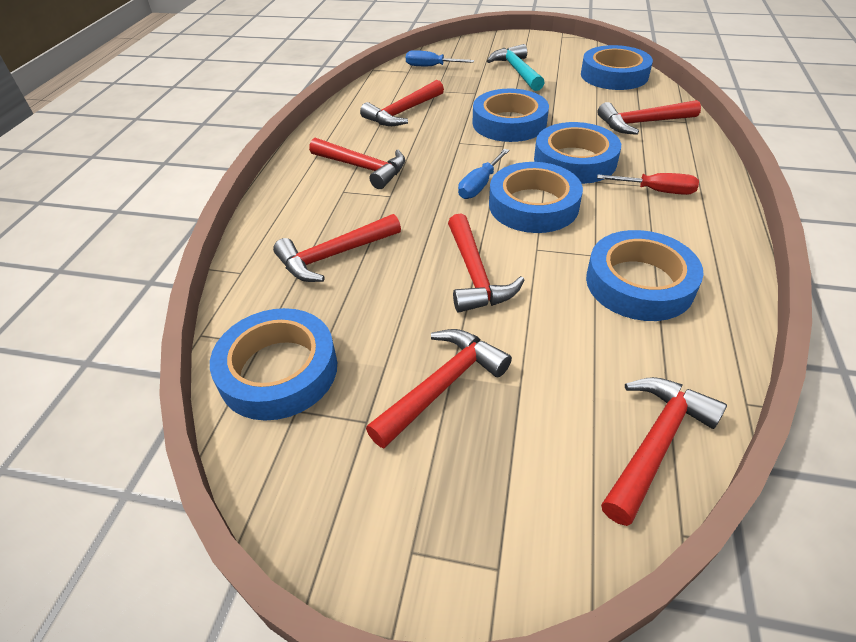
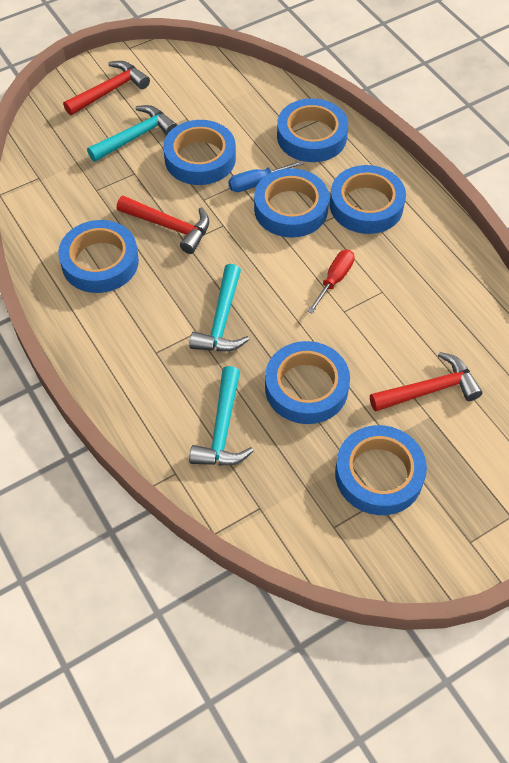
blue screwdriver: [406,50,474,66] [458,149,510,199] = 2 -> [228,161,303,192] = 1
blue tape: [210,308,337,421] [473,88,549,142] [489,162,583,233] [534,122,621,184] [581,45,653,90] [586,230,704,321] = 6 -> [58,220,139,293] [163,120,236,185] [254,168,329,238] [265,341,350,424] [277,98,348,162] [330,165,406,234] [335,425,427,515] = 7
red hammer: [273,214,401,282] [309,138,405,189] [360,80,444,126] [366,329,512,448] [448,213,524,313] [598,100,701,135] [601,377,727,526] = 7 -> [63,61,150,115] [117,196,209,254] [370,352,483,412] = 3
turquoise hammer: [487,44,545,91] = 1 -> [87,105,177,162] [189,264,250,351] [189,366,253,466] = 3

